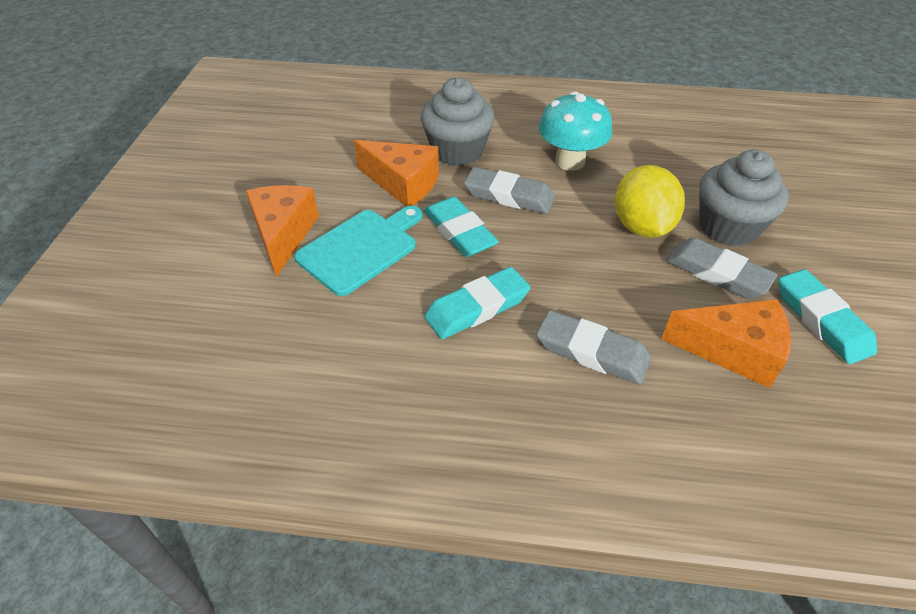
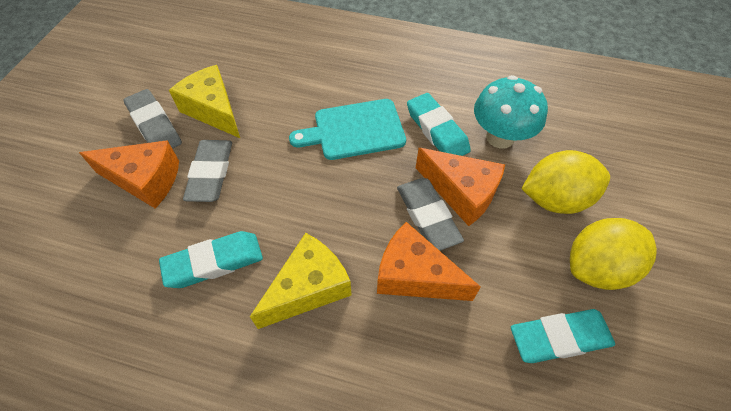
grey cupcake: [421,78,495,166] [699,150,789,246] = 2 -> none = 0
yellow cheese: none = 0 -> [169,65,240,138] [250,233,352,329] = 2
yellow lemon: [615,165,685,238] = 1 -> [521,150,610,214] [570,218,657,290] = 2

